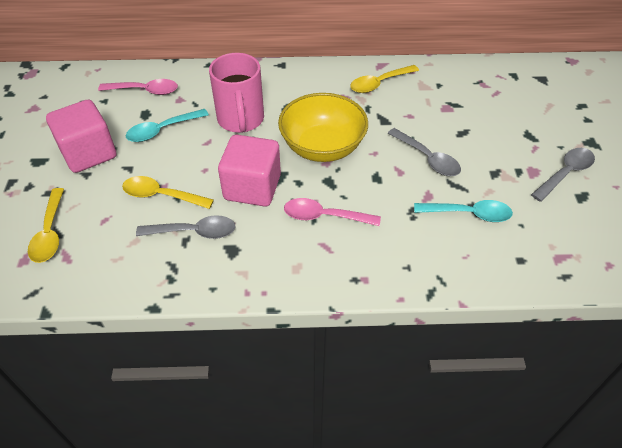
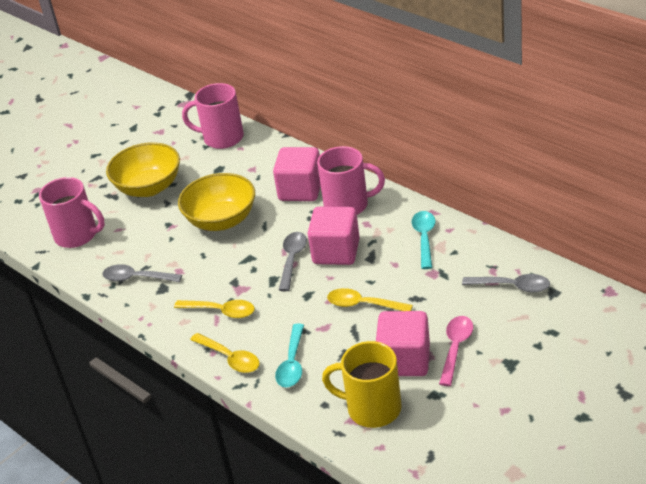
pink cube: [46,100,116,173] [218,135,281,207] = 2 -> [273,147,321,201] [307,207,360,265] [376,311,430,376] = 3
pink mug: [209,53,264,133] = 1 -> [39,177,105,248] [182,83,244,149] [317,146,385,215] = 3
pink spoon: [98,79,178,95] [284,198,381,226] = 2 -> [439,316,474,386] = 1
yellow bowl: [278,93,368,162] = 1 -> [106,142,180,197] [178,173,255,231] = 2
yellow mug: none = 0 -> [322,341,402,428] = 1

